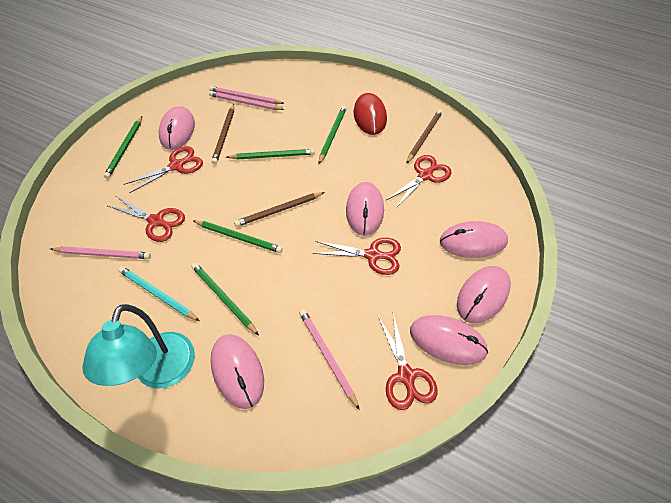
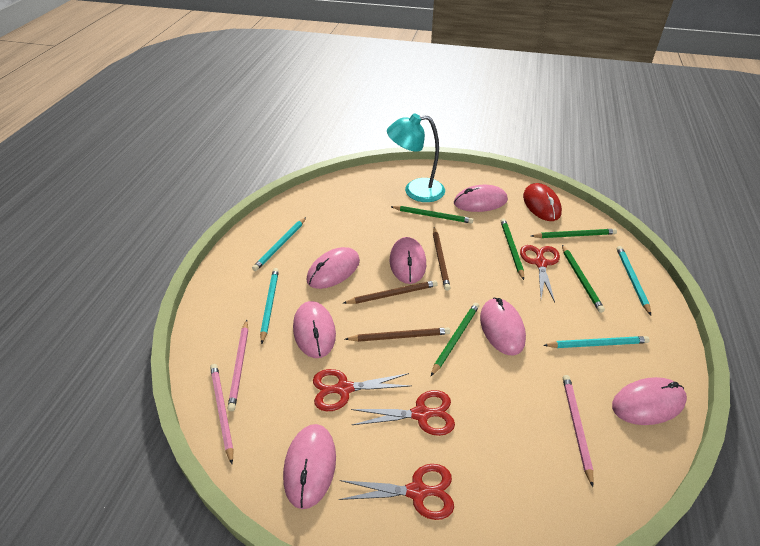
pink mouse: [159,106,195,150] [210,334,264,409] [346,182,384,236] [410,315,488,365] [440,221,508,258] [457,266,511,324] = 6 -> [283,424,336,509] [293,301,336,358] [307,247,360,289] [390,237,426,284] [454,185,508,212] [480,298,526,355] [612,377,687,425] = 7
pink pencil: [51,246,151,259] [209,86,285,104] [209,91,284,110] [299,309,360,410] = 4 -> [210,364,234,464] [227,320,248,411] [563,375,594,487] = 3
red scissors: [108,196,185,242] [124,146,203,193] [313,238,401,275] [378,314,437,410] [386,155,452,208] = 5 -> [313,369,411,411] [339,464,454,520] [351,390,455,436] [520,245,560,302] = 4
turquoise pencil: [118,266,200,321] = 1 -> [252,217,306,271] [260,268,279,344] [543,336,650,348] [617,246,651,315] = 4

